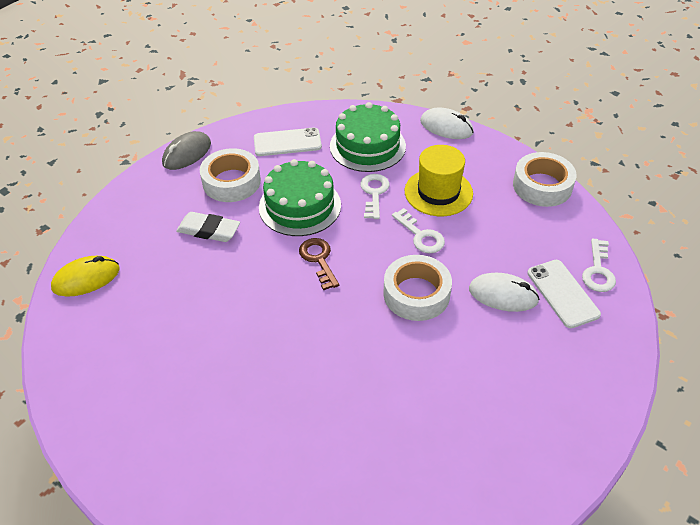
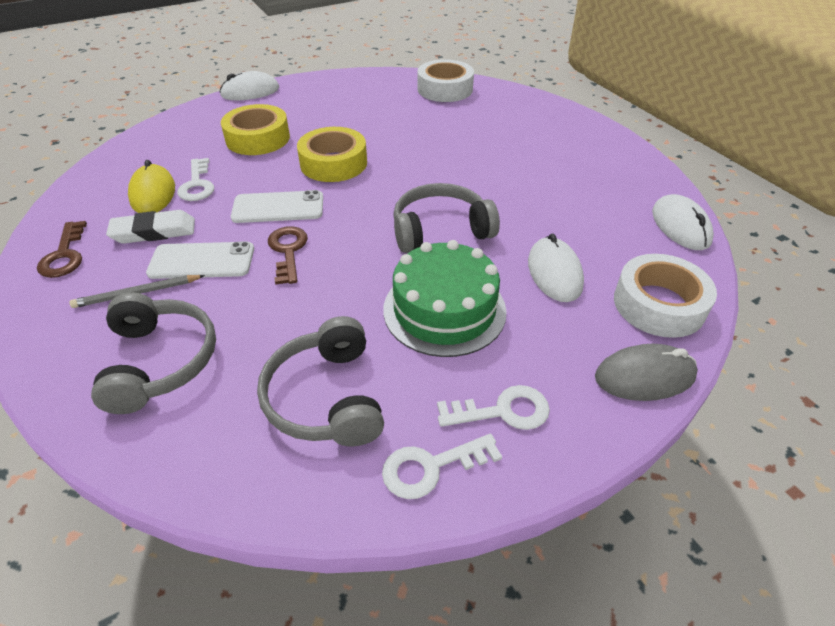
brown key: [299,238,339,290] = 1 -> [37,221,87,278] [268,226,308,285] = 2
green cake: [259,159,341,236] [330,102,406,172] = 2 -> [383,240,507,357] = 1
grey headphones: none = 0 -> [91,292,216,414] [257,316,384,446] [393,183,500,253] = 3
grey pencil: none = 0 -> [69,275,205,308] = 1
white mouse: [420,107,474,139] [469,273,540,312] = 2 -> [219,71,279,100] [528,234,584,302] [652,194,714,250] = 3
white tape: [200,148,261,202] [383,255,452,321] [513,152,577,207] = 3 -> [417,59,474,102] [614,254,717,338] = 2
yellow hat: [405,145,473,216] = 1 -> none = 0
yellow tape: none = 0 -> [221,104,290,155] [297,127,367,182] = 2

